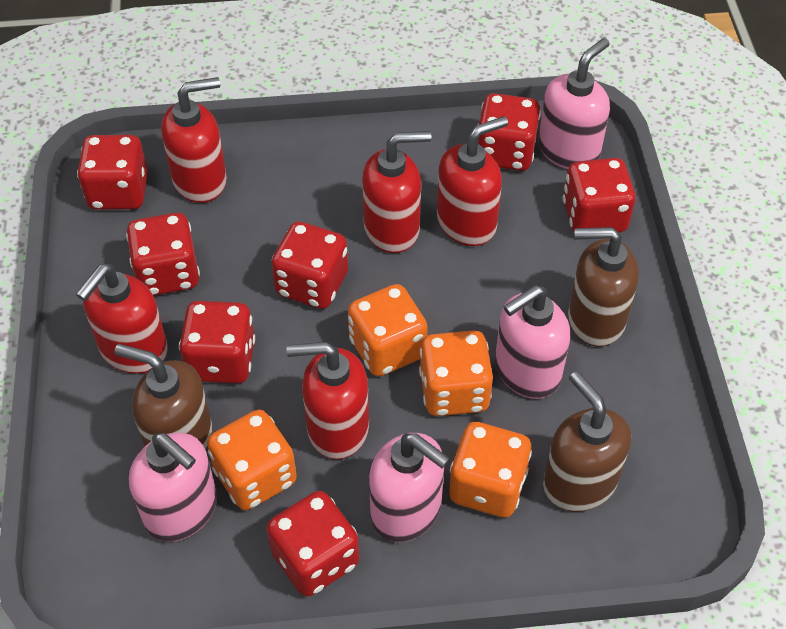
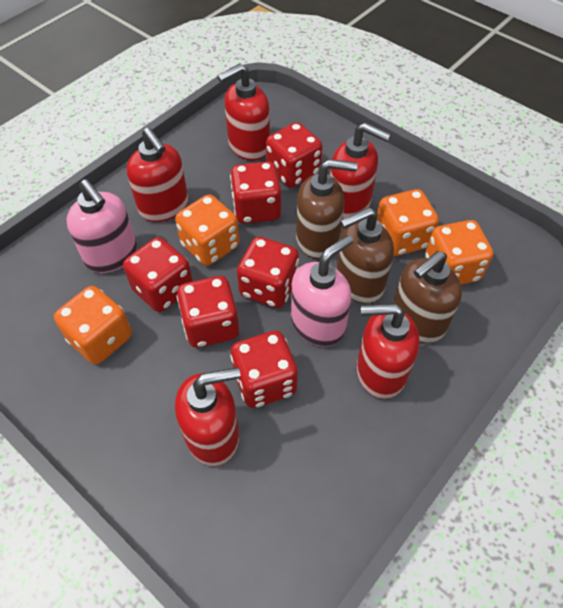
pink soap dispenser: [129,433,217,542] [369,433,450,542] [495,285,570,399] [538,38,610,169] = 4 -> [66,179,137,273] [291,235,353,347] = 2
red dice: [77,135,148,210] [126,213,200,296] [179,301,255,384] [267,491,359,597] [271,222,348,309] [478,93,541,171] [563,158,636,234] = 7 -> [123,237,193,312] [177,276,239,348] [230,161,281,224] [230,331,298,408] [237,237,299,308] [266,122,322,188] = 6

